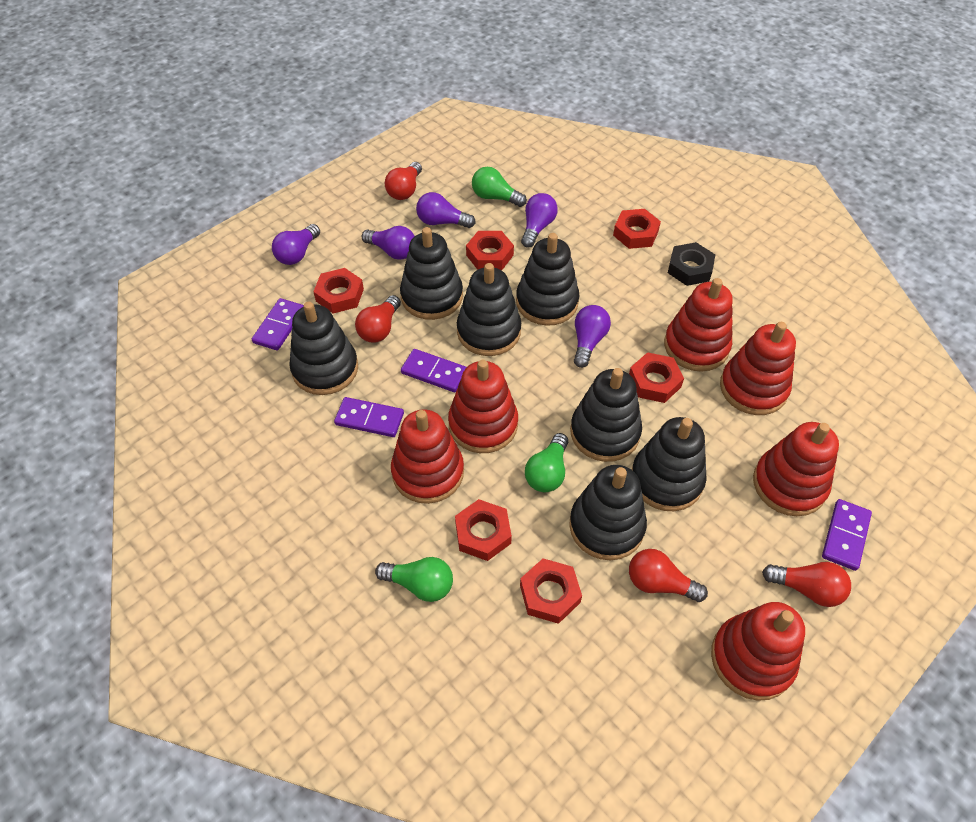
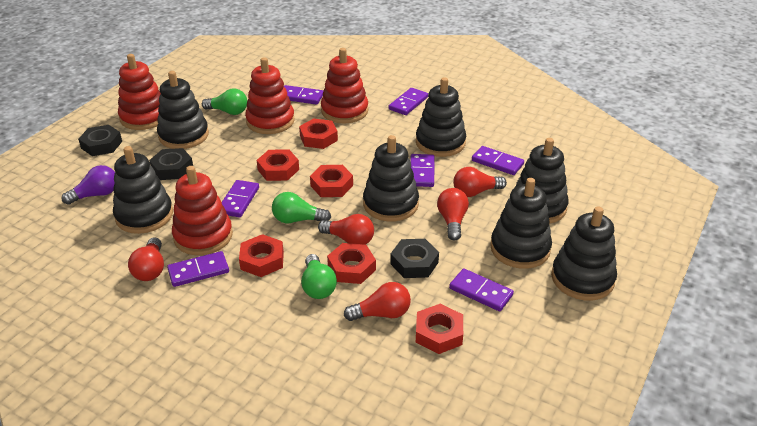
black nut: [668,242,715,286] = 1 -> [78,125,122,156] [149,148,193,180] [390,239,439,278] = 3
purple domino: [252,298,304,350] [334,397,404,437] [401,349,466,392] [822,499,872,571] = 4 -> [167,251,229,287] [222,180,259,218] [284,85,323,105] [389,88,428,115] [410,154,434,187] [449,268,514,311] [472,146,524,175] = 7
purple light bulb: [272,224,320,265] [362,226,415,260] [416,192,476,228] [521,193,558,248] [574,305,611,368] = 5 -> [62,165,115,205] = 1
red light bulb: [355,295,401,343] [385,162,422,200] [629,549,708,602] [762,562,851,607] = 4 -> [128,237,164,281] [318,214,374,245] [344,282,411,321] [437,188,469,241] [453,167,507,197] = 5
red stacking toy: [391,409,464,504] [448,360,518,453] [664,278,733,372] [711,602,805,701] [720,322,796,415] [753,422,839,516] = 6 -> [118,54,161,130] [172,166,233,255] [245,57,295,134] [321,48,368,124] = 4

